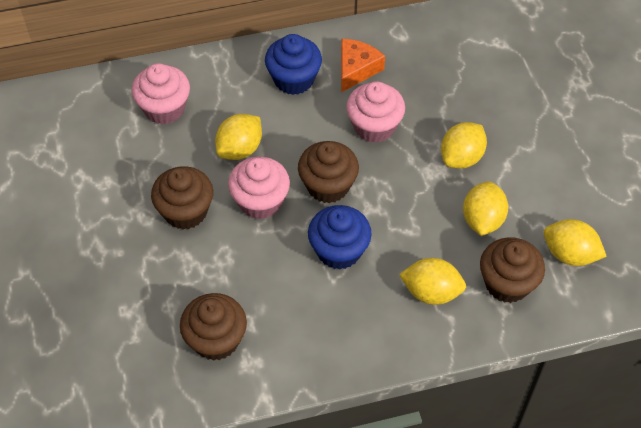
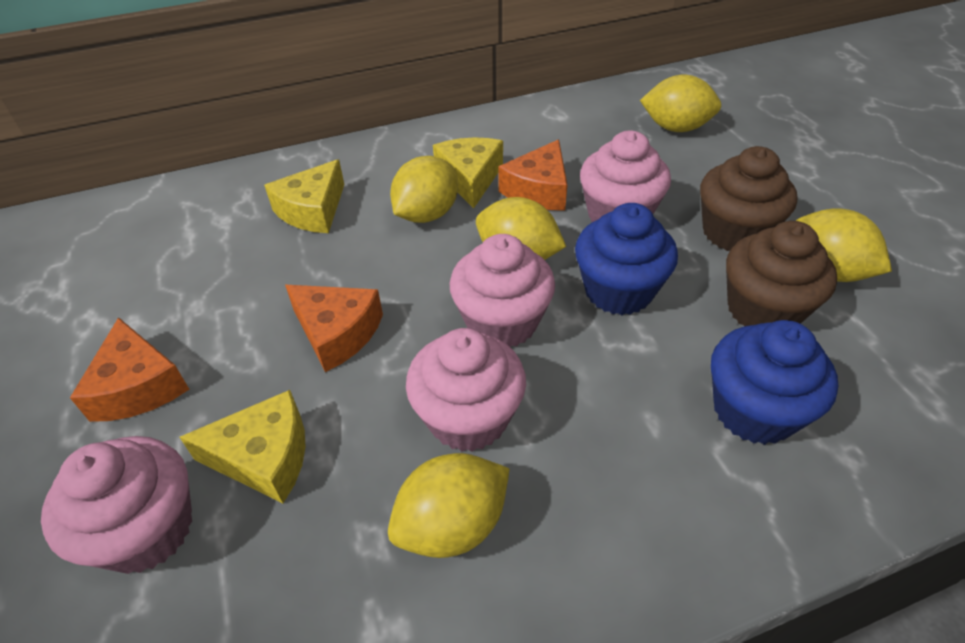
brown cupcake: [151,166,213,230] [180,293,247,361] [298,141,359,203] [480,237,545,303] = 4 -> [700,146,797,251] [726,221,837,326] = 2
orange cheese: [341,39,385,92] = 1 -> [70,317,189,422] [285,285,383,372] [498,139,567,211] = 3
pink cupcake: [131,63,190,124] [228,157,290,219] [346,81,405,143] = 3 -> [41,436,192,574] [406,328,526,452] [449,234,555,347] [580,130,671,222] = 4
yellow cheese: none = 0 -> [179,390,306,503] [264,159,344,233] [433,137,503,208] = 3

